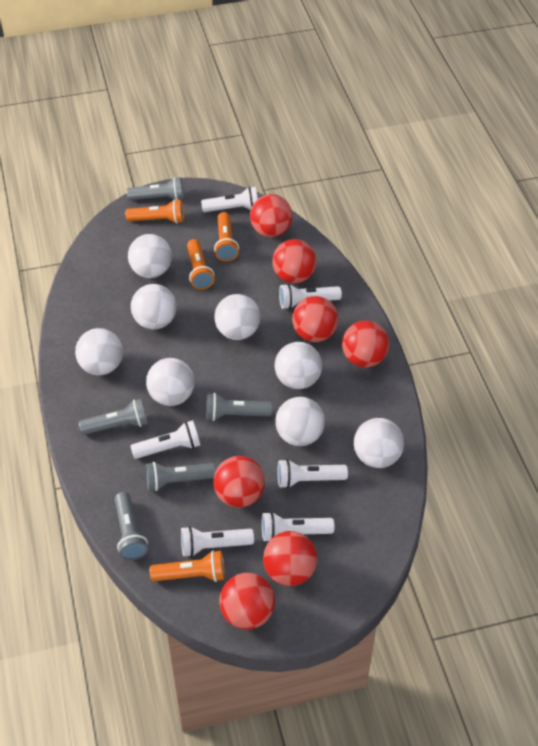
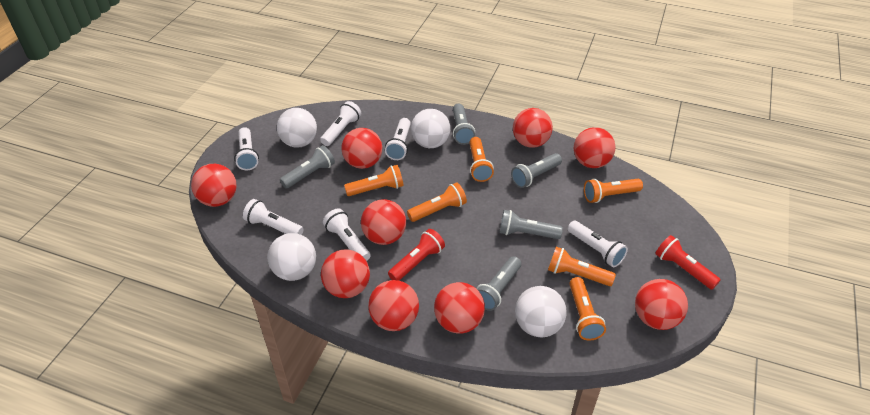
orange flashlight: [125,199,184,224] [150,550,225,582] [187,239,215,290] [214,212,239,261] = 4 -> [344,165,404,196] [407,183,467,222] [469,137,494,182] [548,247,616,286] [569,277,606,341] [584,178,643,203] = 6
red ball: [214,456,265,508] [219,573,275,629] [250,194,292,237] [263,531,317,586] [272,239,317,283] [292,296,339,342] [342,321,389,367] = 7 -> [191,164,237,207] [321,249,370,298] [341,128,382,169] [361,199,406,245] [368,280,419,331] [434,282,485,333] [513,108,553,148] [574,127,615,168] [635,279,688,330] = 9
red flashlight: none = 0 -> [388,229,445,281] [655,235,720,290] = 2
white ball: [75,328,123,375] [128,234,172,278] [131,284,177,329] [146,358,195,406] [214,294,260,340] [275,342,322,389] [275,397,325,446] [354,418,404,468] = 8 -> [268,233,316,281] [277,108,317,148] [411,109,450,148] [515,286,567,337] = 4

